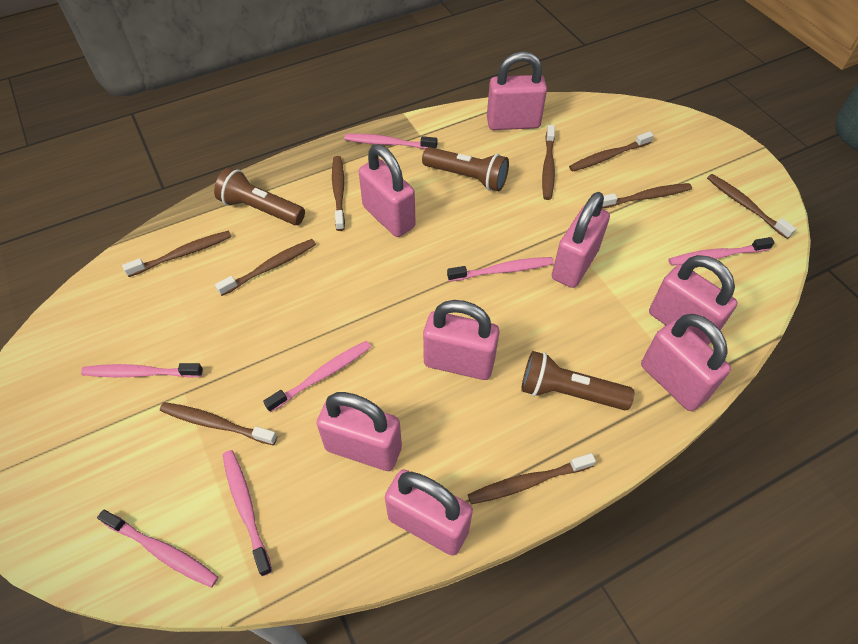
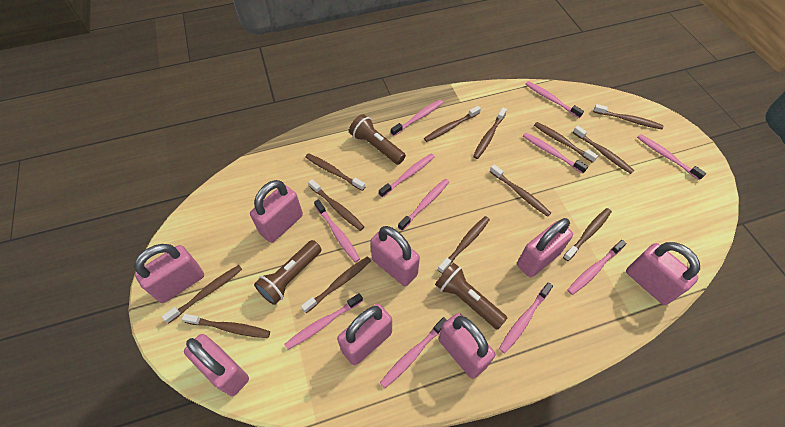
brown toothbrush: [122,230,232,277] [160,402,277,445] [215,239,316,296] [332,156,345,231] [468,453,596,504] [542,125,555,200] [569,131,654,172] [602,183,692,208] [707,174,796,239] = 9 -> [162,265,242,324] [182,314,270,338] [301,256,371,313] [305,153,365,191] [308,179,364,231] [424,106,481,142] [437,216,490,274] [473,107,507,159] [490,164,551,217] [534,122,598,163] [563,208,612,261] [573,125,634,174] [593,104,663,129] = 13
pink toothbrush: [81,363,203,378] [97,509,218,588] [223,450,272,576] [263,341,371,413] [344,134,437,149] [447,257,554,282] [668,237,775,266] = 7 -> [284,293,363,350] [314,199,360,262] [379,153,435,198] [380,317,447,388] [391,100,443,136] [398,179,449,231] [499,282,553,353] [523,133,588,174] [525,81,584,118] [567,240,627,295] [637,134,706,180] = 11

